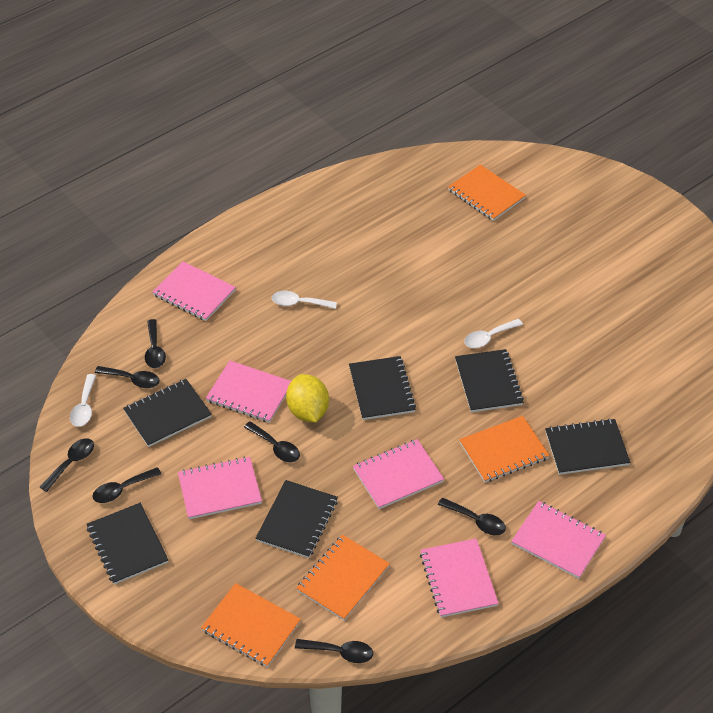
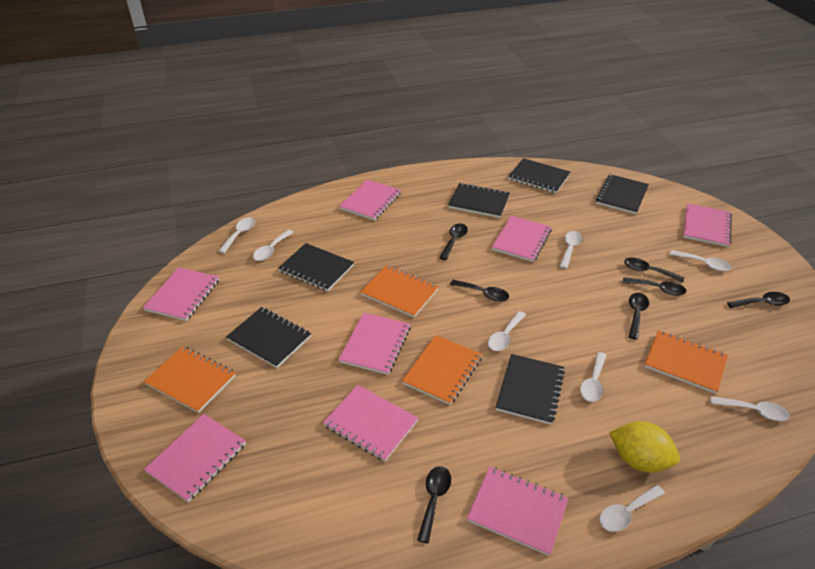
pink notebook: [152,261,236,321] [178,457,262,519] [206,361,291,423] [353,439,444,509] [420,538,499,617] [511,501,606,579] = 6 -> [143,267,219,321] [144,414,246,502] [323,385,418,461] [338,313,411,375] [339,180,401,221] [467,466,569,556] [492,215,552,262] [683,203,732,247] = 8
white spoon: [70,374,96,427] [272,291,337,309] [464,319,523,348] = 3 -> [219,217,255,253] [253,230,294,261] [488,311,526,351] [560,231,583,269] [580,352,607,402] [599,485,665,532] [670,250,732,271] [711,396,790,421] = 8

